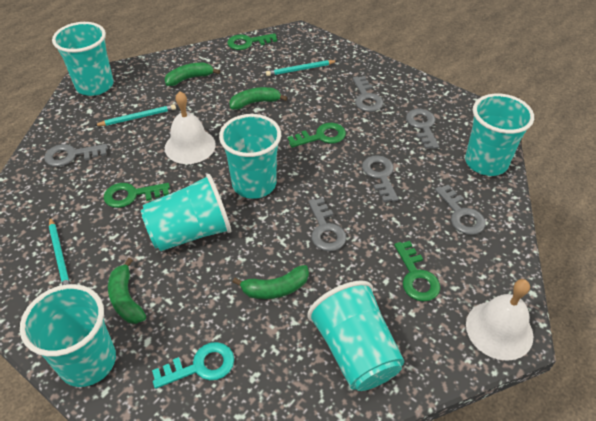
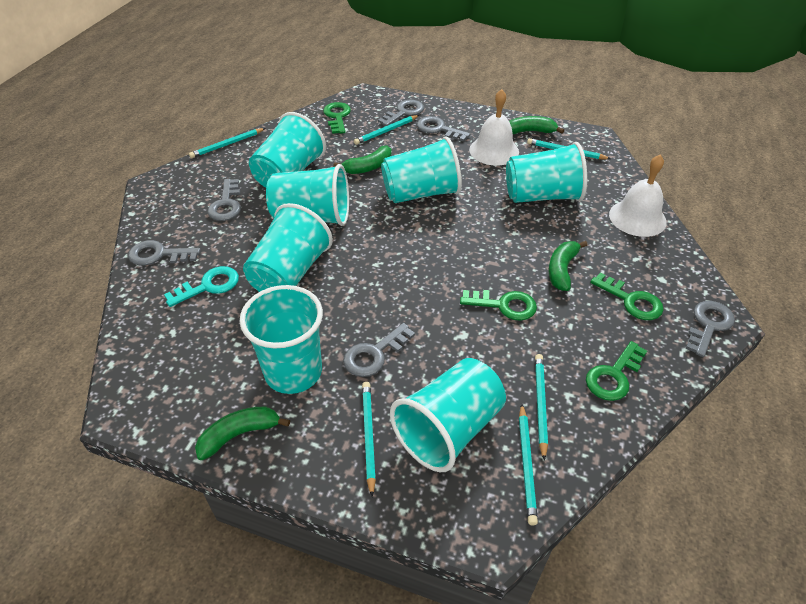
turquoise cup: [20,284,116,387] [52,22,114,96] [141,174,231,251] [219,114,281,199] [307,281,404,391] [465,93,534,176] = 6 -> [239,285,323,394] [243,203,333,292] [249,112,326,188] [266,164,349,226] [381,136,462,203] [390,358,506,472] [506,142,587,203] = 7
turquoise pencil: [49,217,70,285] [94,104,176,126] [266,60,337,76] = 3 -> [189,128,266,158] [354,115,419,145] [362,382,376,497] [519,404,538,525] [527,138,611,159] [535,354,548,461] = 6

